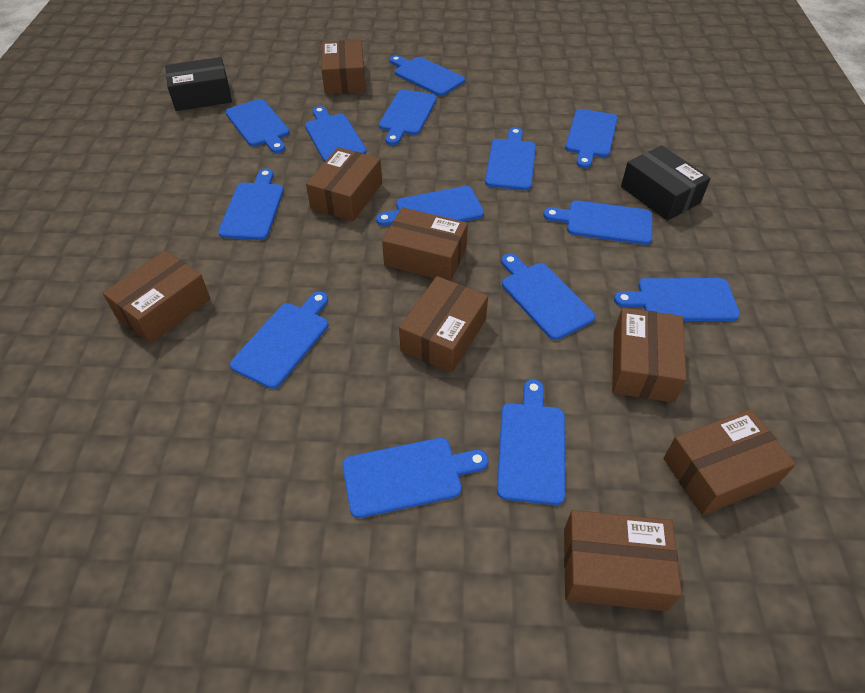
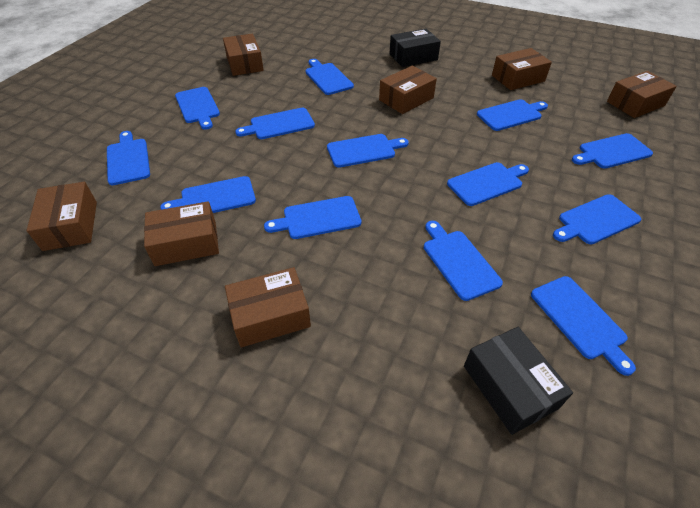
blue cutting board: [218,169,284,240] [225,99,290,153] [230,292,328,389] [305,106,367,162] [342,438,489,518] [376,186,484,226] [379,89,437,145] [390,55,465,96] [485,127,536,190] [497,379,565,505] [501,254,595,340] [543,200,652,245] [565,109,618,168] [614,278,740,321] = 14 -> [107,131,150,185] [160,176,256,213] [175,87,220,130] [235,108,315,139] [264,196,362,239] [305,59,354,95] [327,134,409,168] [424,221,503,301] [447,162,529,206] [477,99,548,131] [531,276,636,376] [553,194,641,244] [572,133,653,169] = 13
brown box: [103,251,210,344] [306,147,382,221] [322,40,366,94] [382,207,468,281] [399,276,488,373] [564,510,682,611] [612,308,686,403] [664,409,796,515] = 8 -> [26,182,97,251] [144,201,219,266] [223,34,264,76] [225,267,311,347] [379,66,437,114] [492,48,552,90] [607,71,677,118] = 7

